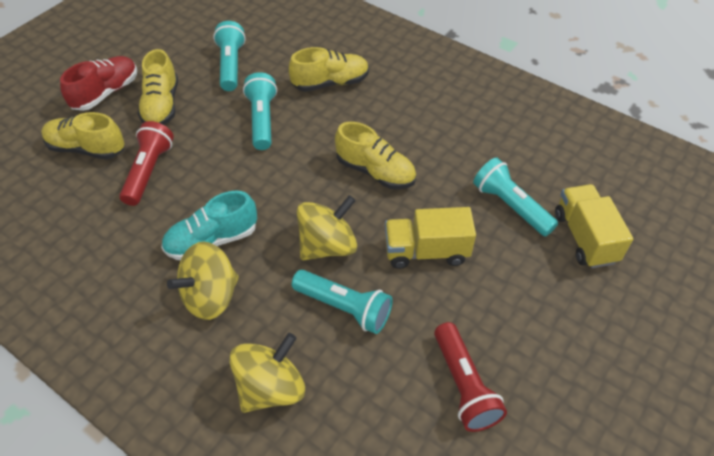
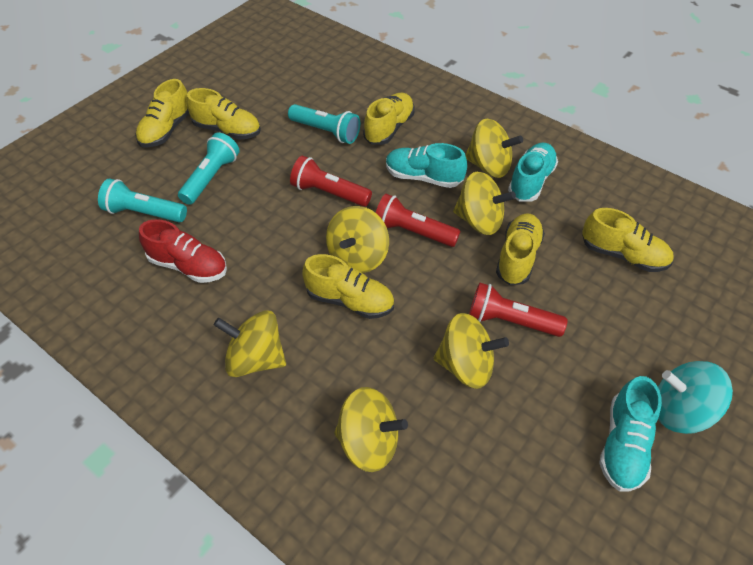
red flashlight: [120,121,174,206] [434,322,507,432] = 2 -> [290,156,372,207] [376,194,460,247] [469,282,568,337] = 3
turquoise flashlight: [213,21,246,91] [243,72,277,150] [292,270,393,334] [473,157,558,236] = 4 -> [98,179,187,222] [178,132,240,205] [288,104,360,144] = 3
turquoise shoe: [161,191,257,260] = 1 -> [386,143,467,188] [508,143,558,202] [599,376,662,492] = 3
turquoise spinning top: none = 0 -> [658,361,733,434] = 1
yellow shoe: [41,112,125,160] [138,49,178,125] [289,47,369,92] [335,122,416,189] = 4 -> [135,79,189,147] [186,88,261,140] [302,254,394,319] [363,92,415,145] [496,213,545,285] [582,208,674,272] = 6
yellow spinning top: [167,241,239,320] [229,333,305,413] [297,195,357,260] = 3 -> [214,310,286,377] [326,206,389,273] [334,387,408,472] [434,313,509,389] [453,172,516,235] [465,119,523,178] = 6
yellow truck: [385,207,476,269] [555,184,633,268] = 2 -> none = 0

